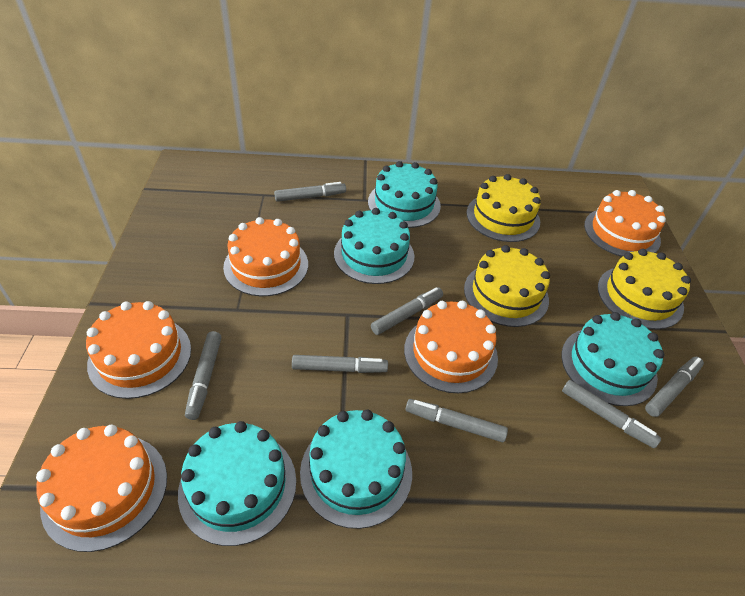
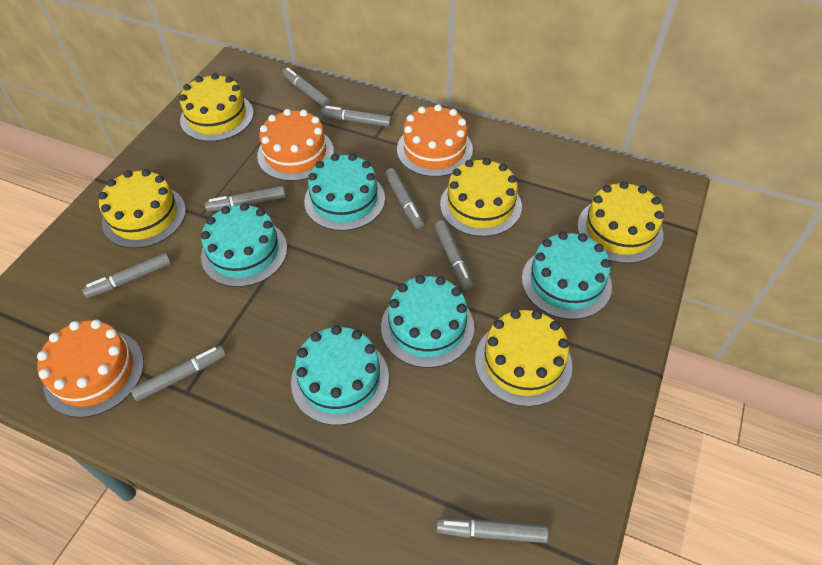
grey marker: [185,331,221,420] [274,182,346,202] [292,355,388,373] [371,287,443,335] [405,399,508,443] [562,380,661,448] [645,357,704,417] = 7 -> [82,253,171,298] [131,345,226,401] [205,186,286,212] [282,67,331,107] [321,106,392,127] [385,168,424,229] [434,220,473,290] [436,518,549,543] = 8
orange cake: [36,425,167,552] [86,301,191,399] [223,217,308,296] [404,301,498,393] [584,190,666,257] = 5 -> [37,320,144,418] [257,109,334,181] [397,104,473,177] = 3
yellow cake: [464,245,550,327] [467,174,541,242] [598,249,691,329] = 3 -> [98,169,186,248] [179,73,254,142] [440,158,522,237] [475,309,572,407] [577,181,664,264] = 5

